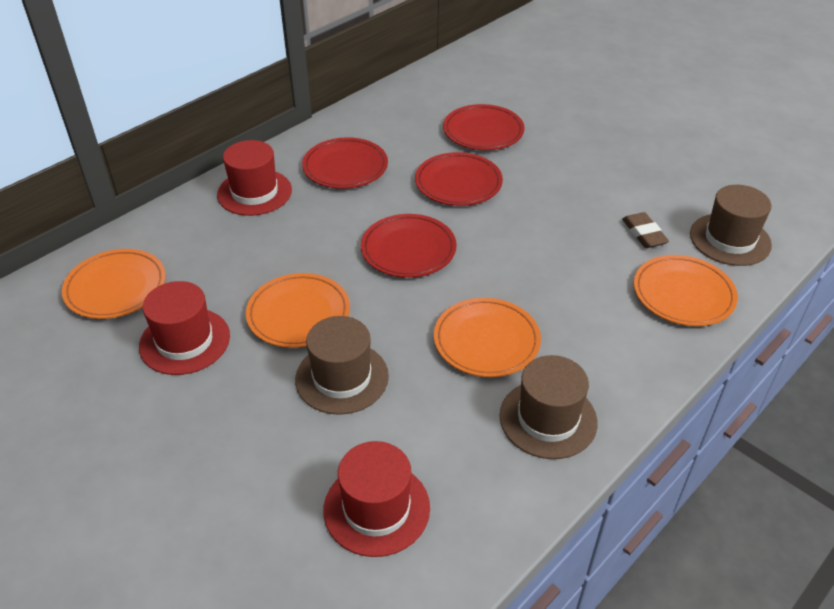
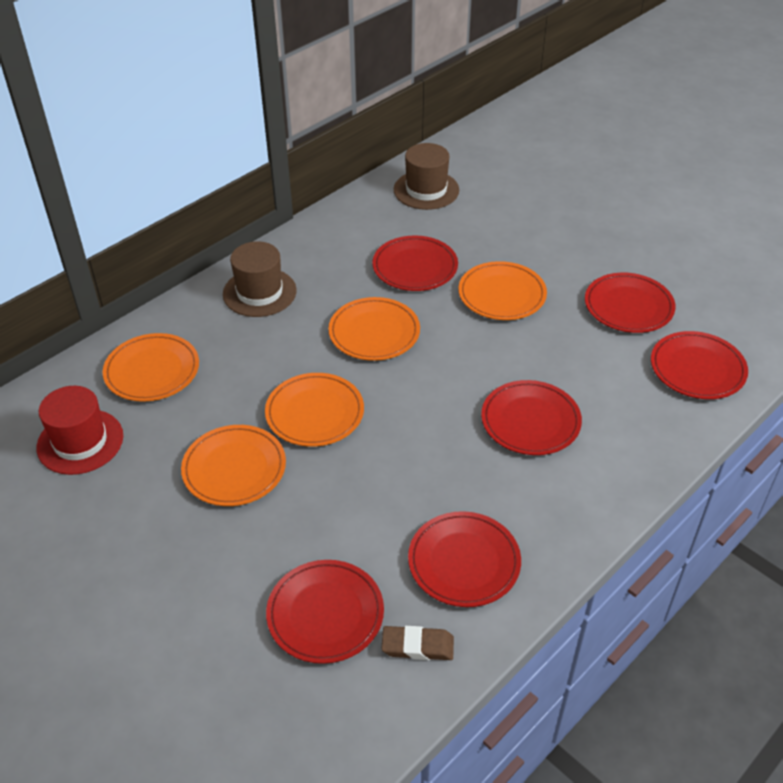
brown hat: [295,316,389,415] [499,355,598,459] [690,185,772,266] = 3 -> [223,241,297,317] [394,143,459,210] = 2
orange plate: [62,249,166,319] [246,273,350,348] [434,298,541,377] [634,255,738,326] = 4 -> [103,333,199,402] [181,425,286,506] [265,373,364,447] [328,297,420,361] [458,261,547,320] = 5
red hat: [139,281,230,375] [217,140,292,216] [323,441,430,557] = 3 -> [36,386,123,475] = 1
red plate: [302,137,388,189] [361,214,456,278] [415,152,503,206] [443,104,525,150] = 4 -> [266,560,384,664] [372,236,458,291] [408,511,521,607] [481,380,582,455] [585,273,676,333] [651,331,748,399] = 6

